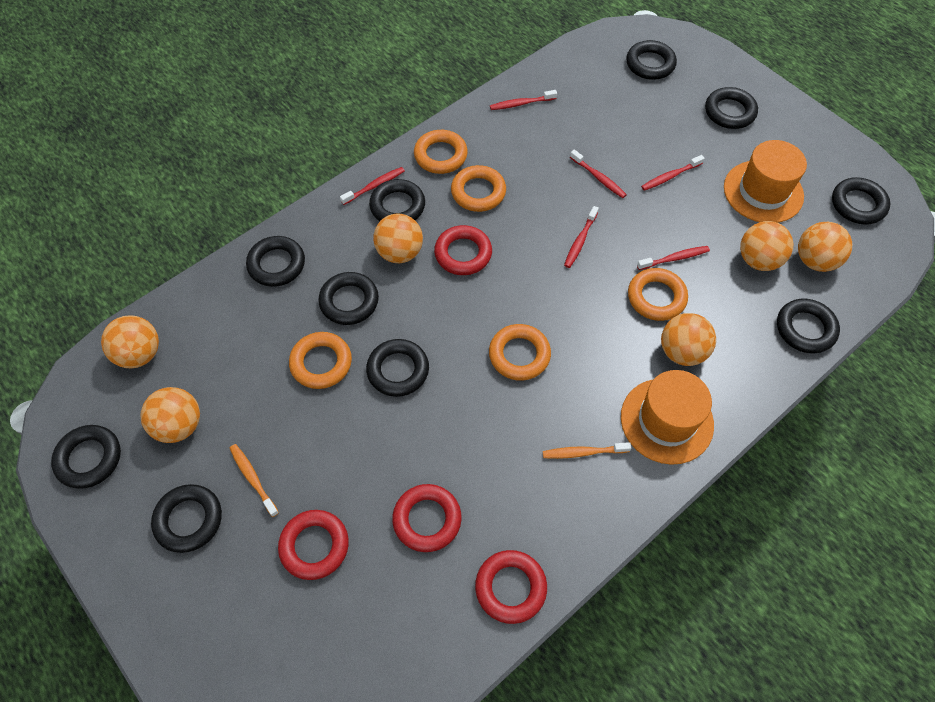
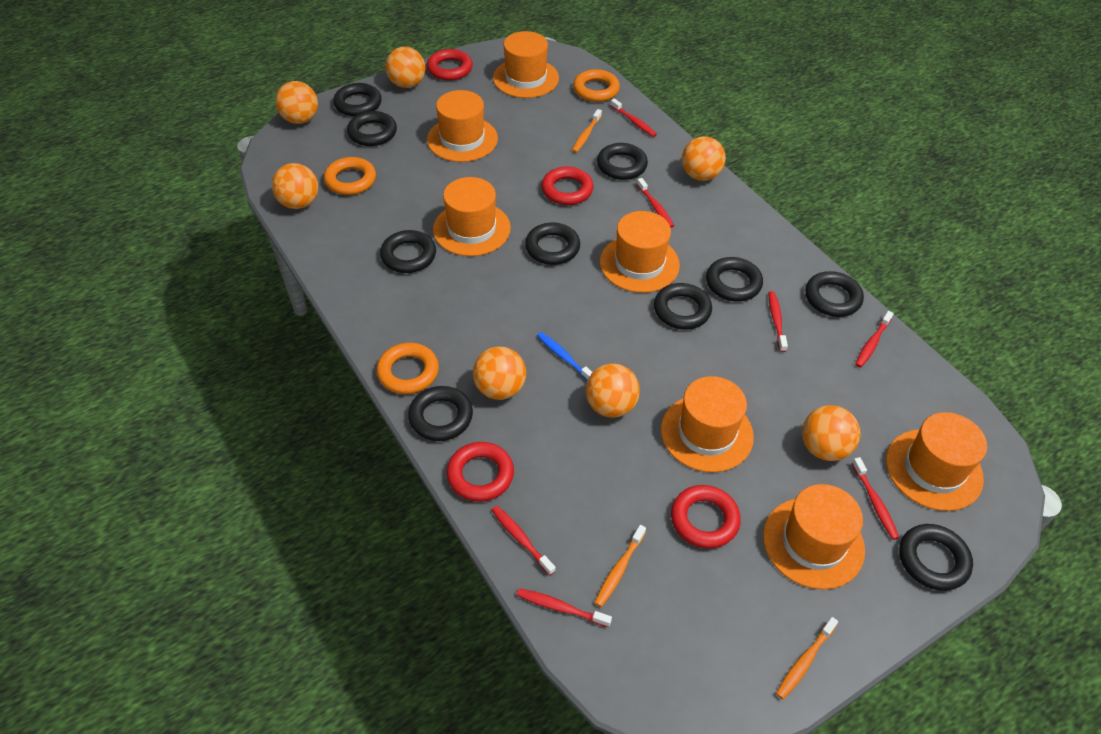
blue toothbrush: none = 0 -> [537,332,592,381] = 1
orange ball: [101,315,159,369] [141,387,200,443] [373,213,423,263] [661,313,716,366] [740,221,793,271] [798,222,852,272] = 6 -> [272,163,318,209] [275,81,318,124] [386,47,426,88] [473,347,526,400] [586,364,640,418] [682,136,726,181] [802,405,860,461] = 7
orange hat: [621,370,714,465] [724,140,807,223] = 2 -> [427,90,498,162] [433,177,511,256] [493,31,559,98] [600,211,680,293] [661,376,754,472] [763,484,865,590] [886,412,987,511] = 7
orange ring: [289,332,352,389] [414,130,468,174] [451,165,506,212] [489,324,551,381] [628,268,688,321] = 5 -> [324,157,376,195] [376,343,439,394] [573,69,620,102] = 3
orange toothbrush: [229,444,279,517] [543,442,631,459] = 2 -> [572,109,602,153] [595,525,646,607] [776,617,838,700] = 3
red toothbrush: [340,167,405,205] [490,90,557,110] [564,206,599,268] [570,149,627,198] [637,246,710,270] [641,155,705,191] = 6 -> [492,506,555,576] [516,588,612,627] [610,98,657,137] [637,178,674,228] [768,291,788,352] [852,457,899,540] [855,311,894,368] = 7

